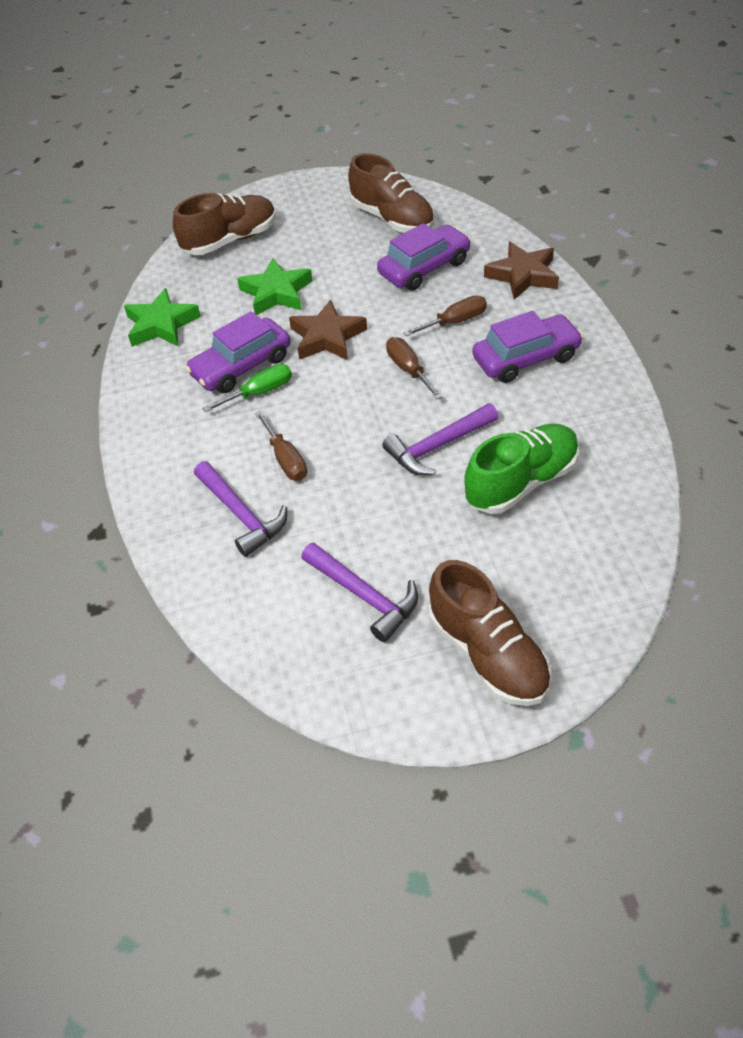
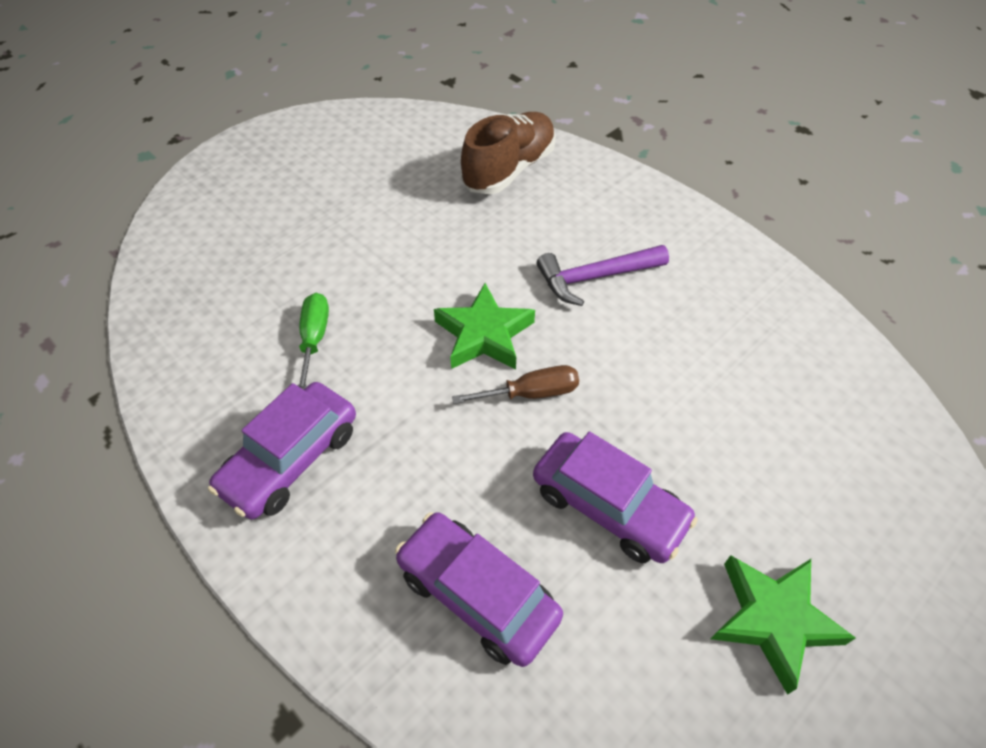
brown screwdriver: [255,411,307,481] [386,337,443,399] [403,295,487,336] = 3 -> [452,365,579,404] = 1
brown shoe: [173,193,276,255] [348,153,434,233] [429,560,552,706] = 3 -> [461,112,556,194] = 1
brown star: [289,299,367,360] [484,242,559,300] = 2 -> none = 0
green shoe: [464,424,579,514] = 1 -> none = 0
purple hammer: [194,461,287,557] [301,542,418,642] [382,403,498,475] = 3 -> [537,245,669,306] = 1

